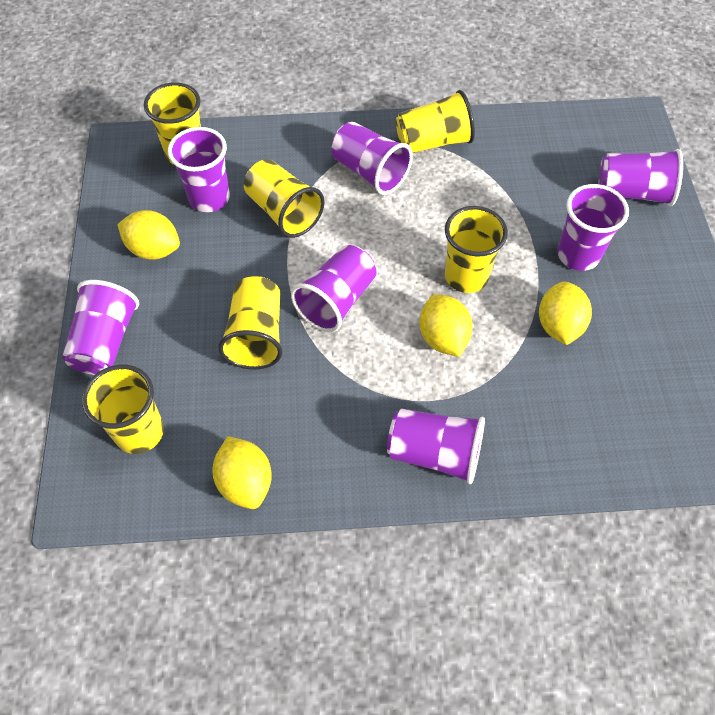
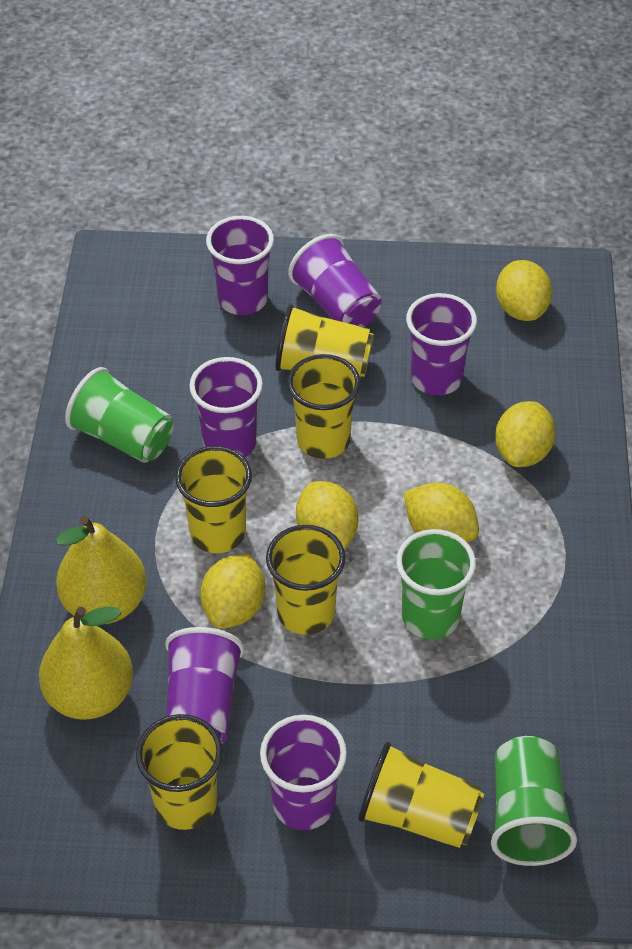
green cup: none = 0 -> [65,367,174,463] [396,529,476,639] [491,736,577,866] = 3
purple cup: [62,280,139,375] [168,127,230,212] [291,245,377,332] [331,122,413,195] [387,409,485,484] [557,184,629,271] [598,149,683,206] = 7 -> [165,627,244,743] [189,357,263,458] [206,216,274,315] [260,715,347,830] [288,234,382,327] [406,293,477,395] = 6
yellow lemon: [117,210,180,260] [212,436,272,509] [420,294,473,357] [539,281,592,345] = 4 -> [200,554,265,629] [296,481,359,550] [404,482,479,542] [495,401,556,467] [496,260,552,321] = 5
yellow pear: none = 0 -> [39,606,133,720] [56,516,147,624] = 2

